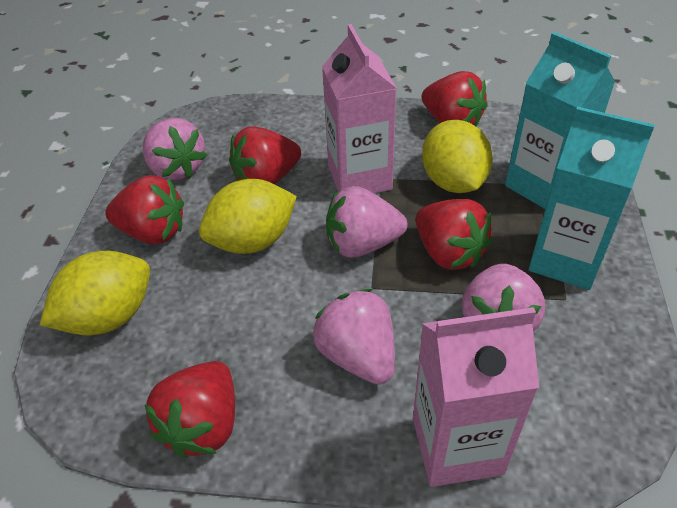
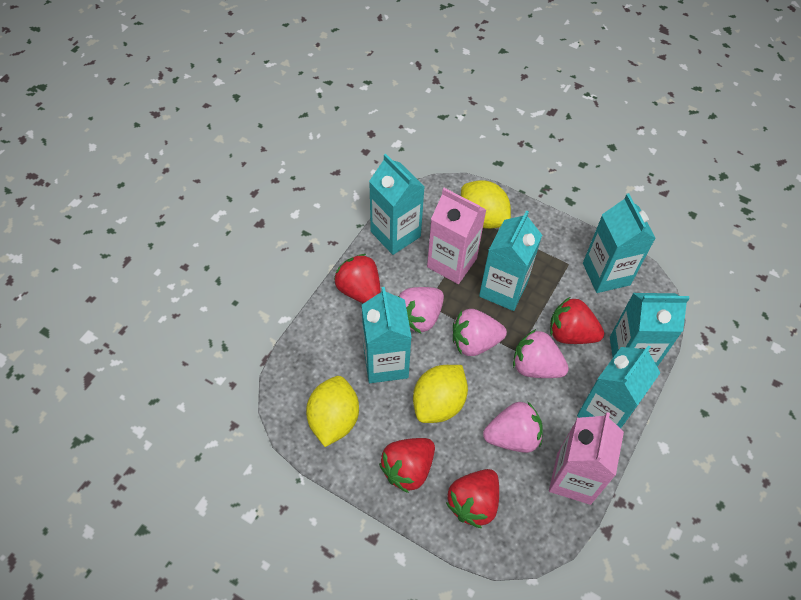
red strawberry: [105,175,184,244] [144,361,235,458] [229,126,301,184] [415,199,493,270] [421,71,488,126] = 5 -> [334,254,381,303] [379,438,435,493] [446,469,499,528] [550,297,604,344] = 4
turquoise carton: [505,32,615,209] [529,107,655,290] = 2 -> [362,287,412,383] [369,154,425,255] [479,210,542,311] [577,345,660,429] [583,193,656,293] [610,293,690,367] = 6

